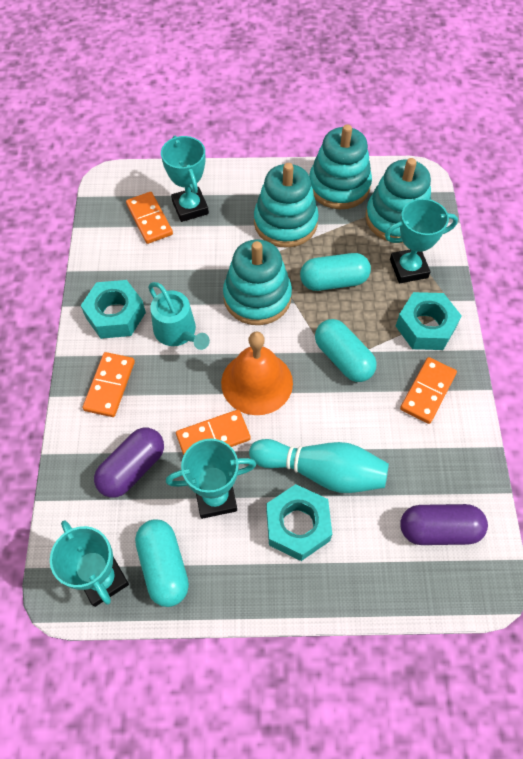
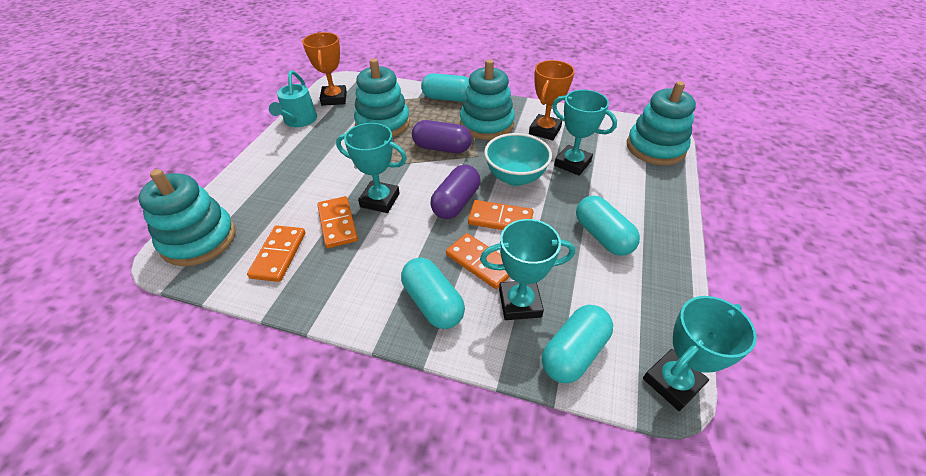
orange bell: [221,331,293,415] = 1 -> none = 0
orange trophy: none = 0 -> [302,32,347,106] [529,60,575,140] = 2
turquoise bowl: none = 0 -> [484,133,552,186] = 1
turquoise bowling pin: [249,439,389,493] = 1 -> none = 0
turquoise capsule: [135,519,189,607] [300,253,371,291] [315,319,377,382] = 3 -> [401,258,465,329] [421,73,469,102] [542,305,613,383] [576,196,640,256] = 4
turquoise nut: [81,280,146,339] [266,484,332,561] [396,292,462,350] = 3 -> none = 0

